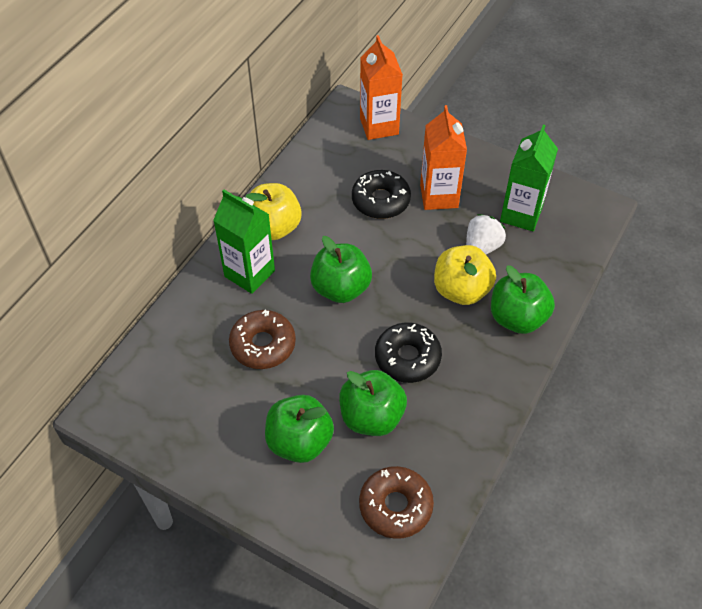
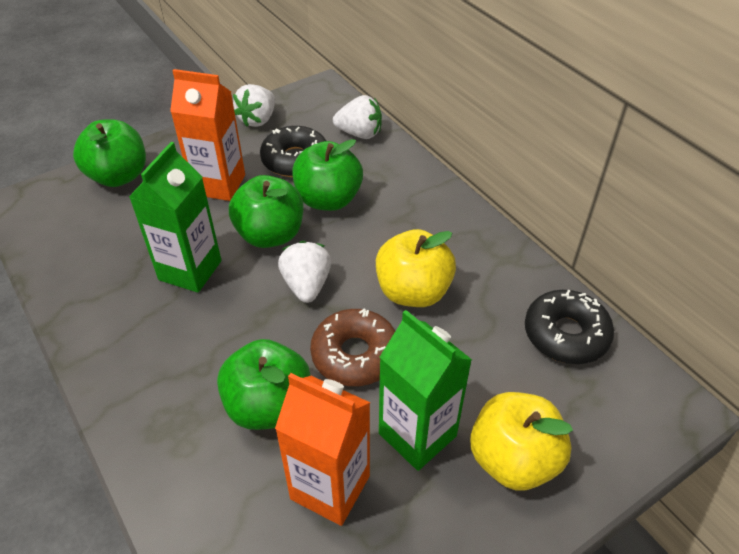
brown donut: [229,310,296,369] [359,466,434,539] = 2 -> [310,308,395,386] = 1
white strawberry: [466,214,506,255] = 1 -> [233,84,275,127] [278,241,331,303] [333,95,382,139] = 3

